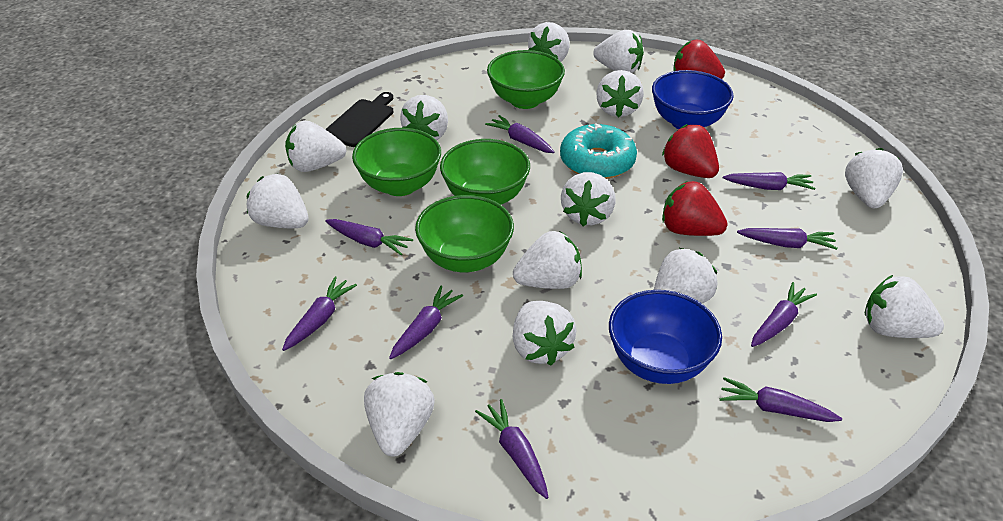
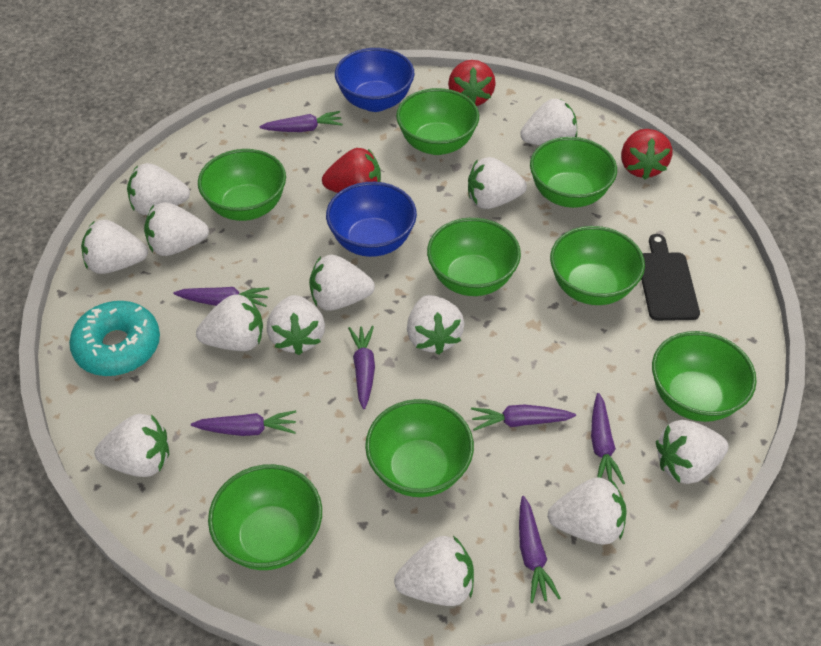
green bowl: [352,128,441,196] [415,195,514,272] [440,139,530,205] [487,50,565,109] = 4 -> [198,149,286,221] [208,464,322,570] [365,399,474,497] [396,88,479,155] [427,218,521,296] [530,137,617,208] [550,226,645,305] [652,331,757,422] = 8
purple carrot: [282,276,357,351] [325,219,413,255] [389,286,463,359] [475,399,549,499] [485,115,554,153] [720,377,842,422] [723,172,815,190] [737,228,838,250] [751,282,817,347] = 9 -> [173,287,269,307] [191,410,296,436] [260,111,343,132] [348,326,375,409] [471,405,576,431] [519,496,561,603] [591,393,625,484] = 7

